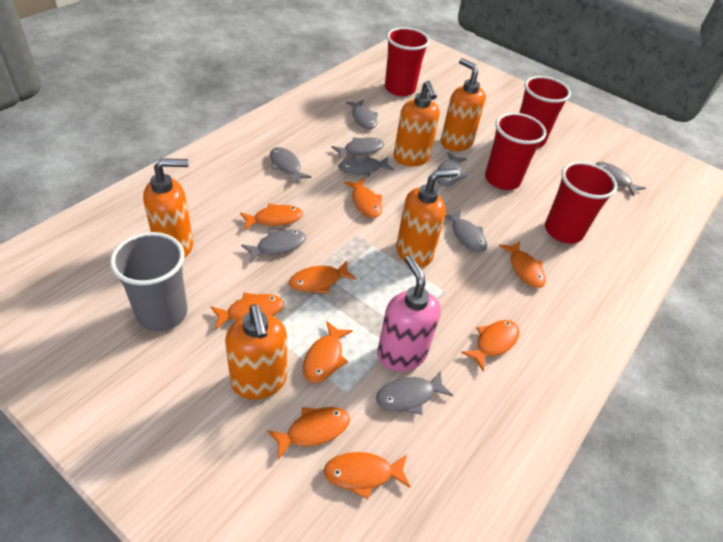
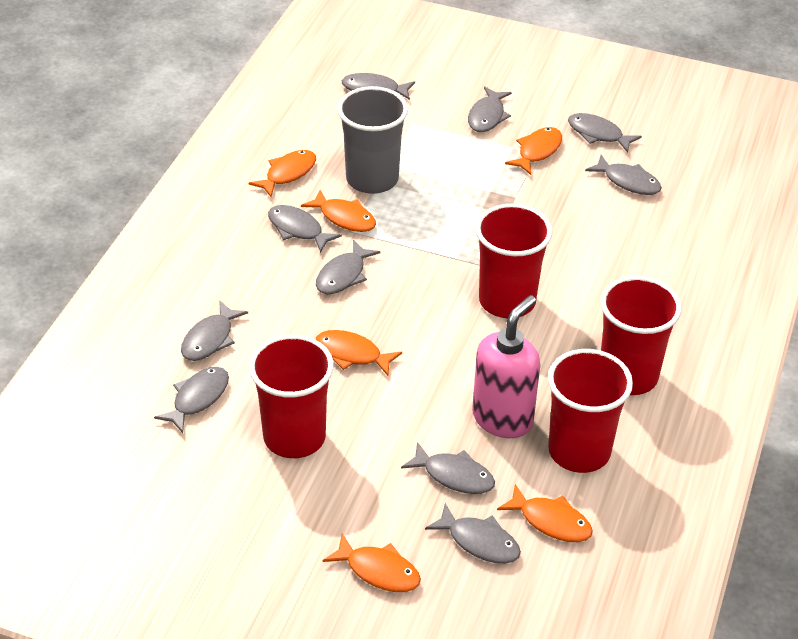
grey fish: [241,229,306,263] [270,147,311,184] [331,137,384,159] [338,157,394,177] [346,100,378,129] [376,370,453,415] [436,152,467,186] [445,210,487,252] [595,162,645,196] = 9 -> [154,367,229,433] [181,300,248,361] [268,205,342,253] [316,240,380,294] [342,73,415,100] [401,442,495,494] [425,503,521,564] [468,86,512,132] [568,113,642,153] [585,155,662,195] = 10
orange fish: [210,292,284,329] [240,203,303,230] [267,407,350,460] [289,260,357,294] [303,321,353,383] [324,452,411,499] [344,178,382,218] [461,320,519,371] [499,241,546,288] = 9 -> [249,150,316,197] [301,190,376,232] [316,330,402,376] [323,533,421,592] [497,484,593,542] [505,127,562,175] = 6
orange soap dispenser: [143,158,193,258] [225,304,287,399] [393,81,440,166] [396,169,458,267] [441,58,486,151] = 5 -> none = 0

